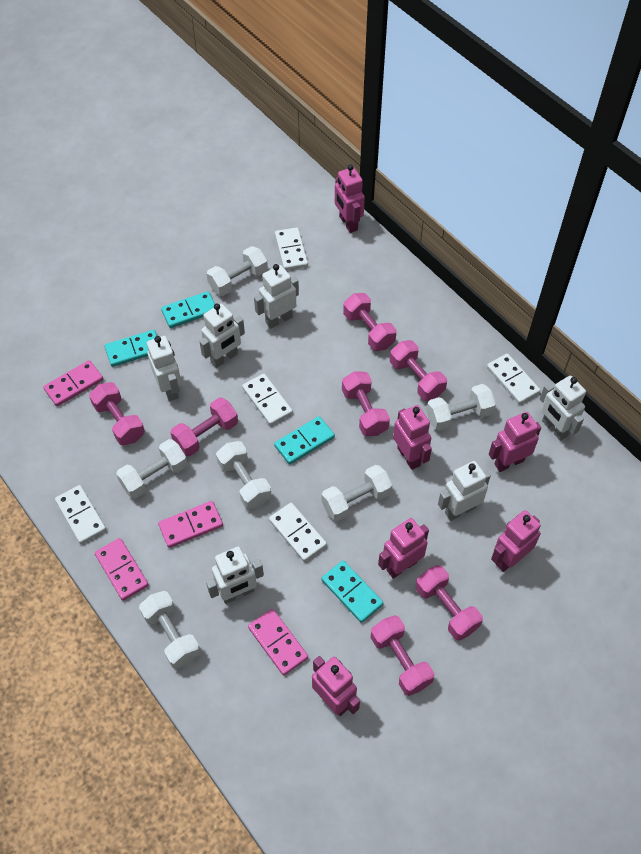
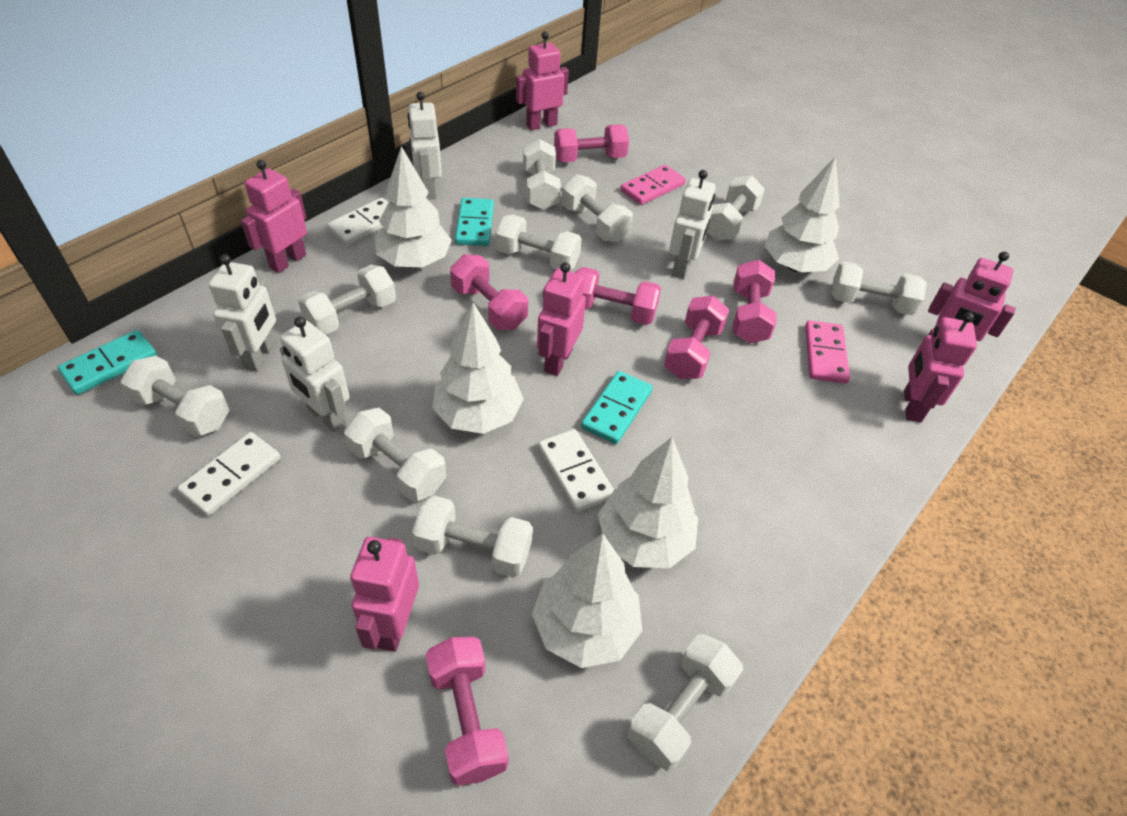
pink domino: [43,360,103,406] [95,538,149,601] [158,501,223,548] [248,609,308,675] = 4 -> [621,165,686,205] [805,320,850,384] = 2
pink dumbbell: [89,382,145,445] [170,397,238,456] [342,371,390,436] [343,293,396,351] [371,615,434,696] [390,340,447,401] [416,565,483,641] = 7 -> [426,637,509,786] [450,254,528,330] [554,125,629,162] [575,267,661,325] [664,295,729,379] [733,260,777,344] = 6
turquoise domino: [104,330,157,367] [161,291,215,328] [274,416,335,465] [321,560,383,623] = 4 -> [58,330,157,395] [455,198,494,246] [581,371,653,444] = 3
white domino: [55,485,106,544] [242,374,293,426] [269,503,327,562] [275,227,308,270] [487,353,540,404] = 5 -> [177,432,281,516] [327,198,389,245] [538,429,614,512] = 3
white dumbbell: [116,439,188,499] [139,591,201,669] [206,246,268,296] [216,441,271,509] [321,465,392,522] [426,384,496,431] = 6 -> [121,356,229,437] [298,265,396,335] [344,408,447,502] [412,495,533,578] [495,214,582,270] [523,139,561,210] [562,174,633,242] [628,634,743,771] [707,175,765,241] [831,261,927,315] = 10
white robot: [147,336,182,401] [199,304,245,368] [206,546,264,604] [254,264,299,329] [438,461,491,521] [540,376,586,441] = 6 -> [209,254,276,372] [280,317,349,432] [407,92,442,200] [669,170,716,279] = 4
white tree: none = 0 -> [375,146,452,267] [432,303,524,434] [532,534,642,668] [598,437,698,568] [765,156,840,272] = 5

